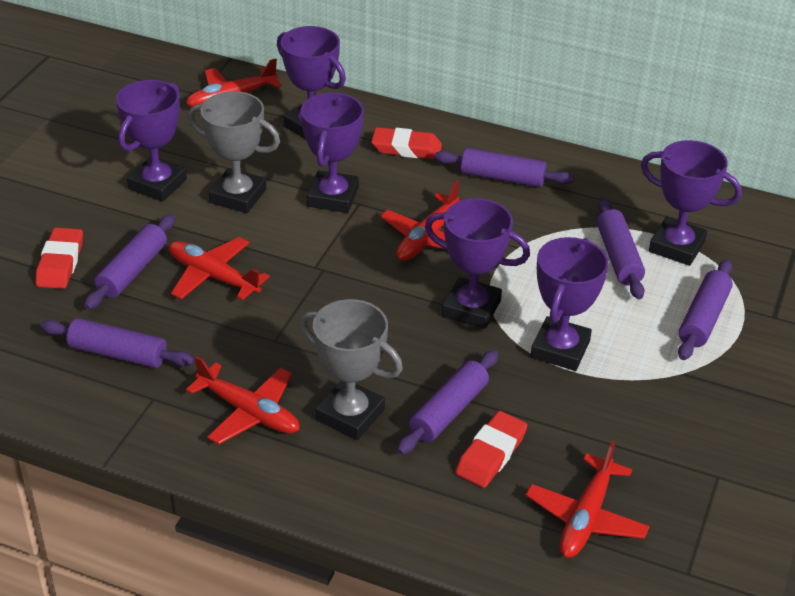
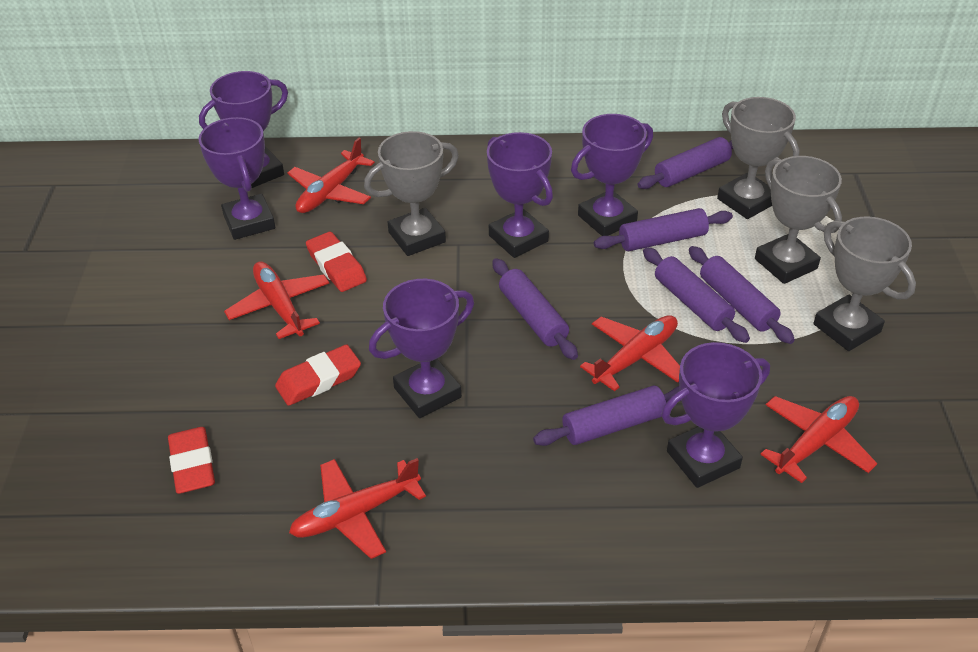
grey trophy: [188,91,280,213] [300,299,403,440] = 2 -> [364,131,459,256] [717,97,800,219] [755,156,842,284] [814,216,916,351] = 4

